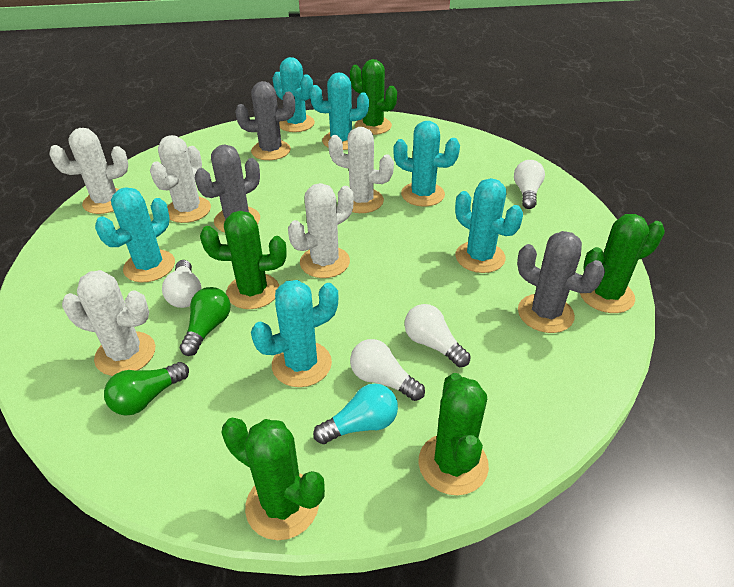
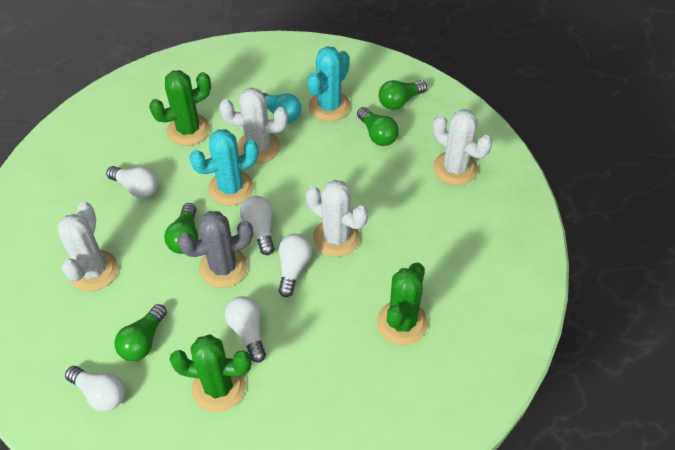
green cactus: [200,211,287,309] [222,418,325,540] [350,59,397,135] [418,373,489,495] [580,214,665,313] = 5 -> [149,70,211,146] [169,334,251,412] [377,263,428,345] = 3
green light bulb: [104,362,189,416] [180,287,231,356] = 2 -> [115,304,167,361] [164,203,198,254] [357,107,399,146] [379,80,427,110] = 4
grey cactus: [195,144,260,232] [235,81,295,160] [517,231,605,333] = 3 -> [177,211,253,288] = 1
turquoise cactus: [95,187,175,282] [251,280,339,387] [273,57,315,132] [310,72,369,150] [393,121,460,206] [455,178,523,273] = 6 -> [189,129,259,206] [307,46,351,122] = 2
white cactus: [49,128,128,214] [62,270,155,376] [150,135,211,223] [288,183,354,278] [328,127,394,213] = 5 -> [58,202,118,291] [219,88,288,164] [306,180,368,257] [433,109,492,186] = 4
white light bulb: [162,260,202,308] [350,339,425,401] [404,304,471,367] [514,160,545,209] = 4 -> [65,366,125,412] [106,166,158,198] [225,296,266,363] [240,196,275,255] [279,234,312,297] = 5

